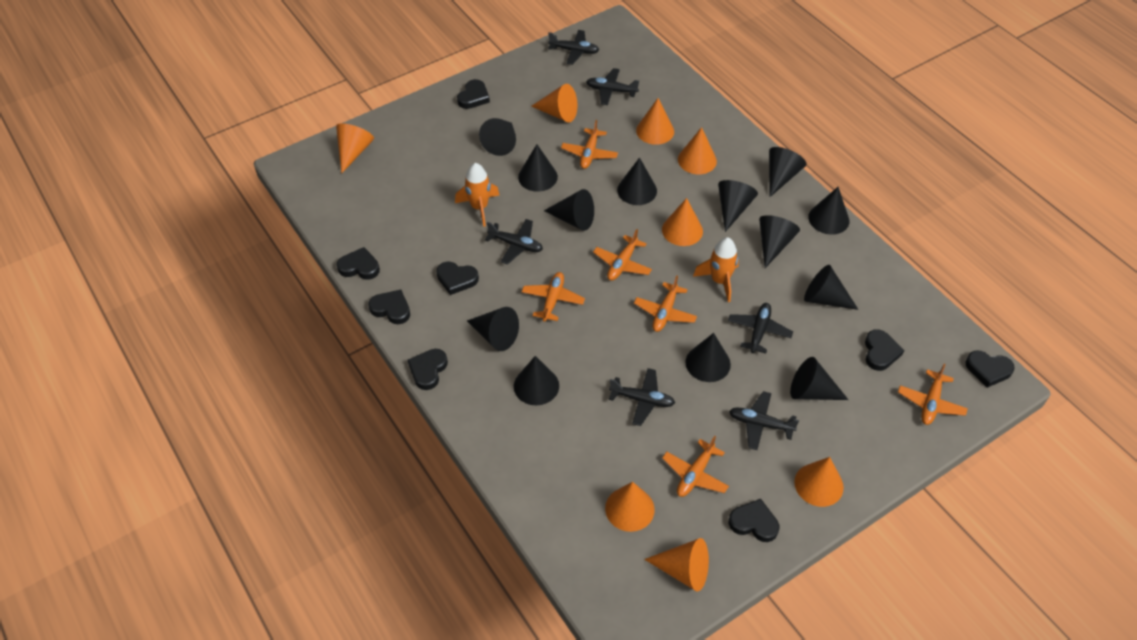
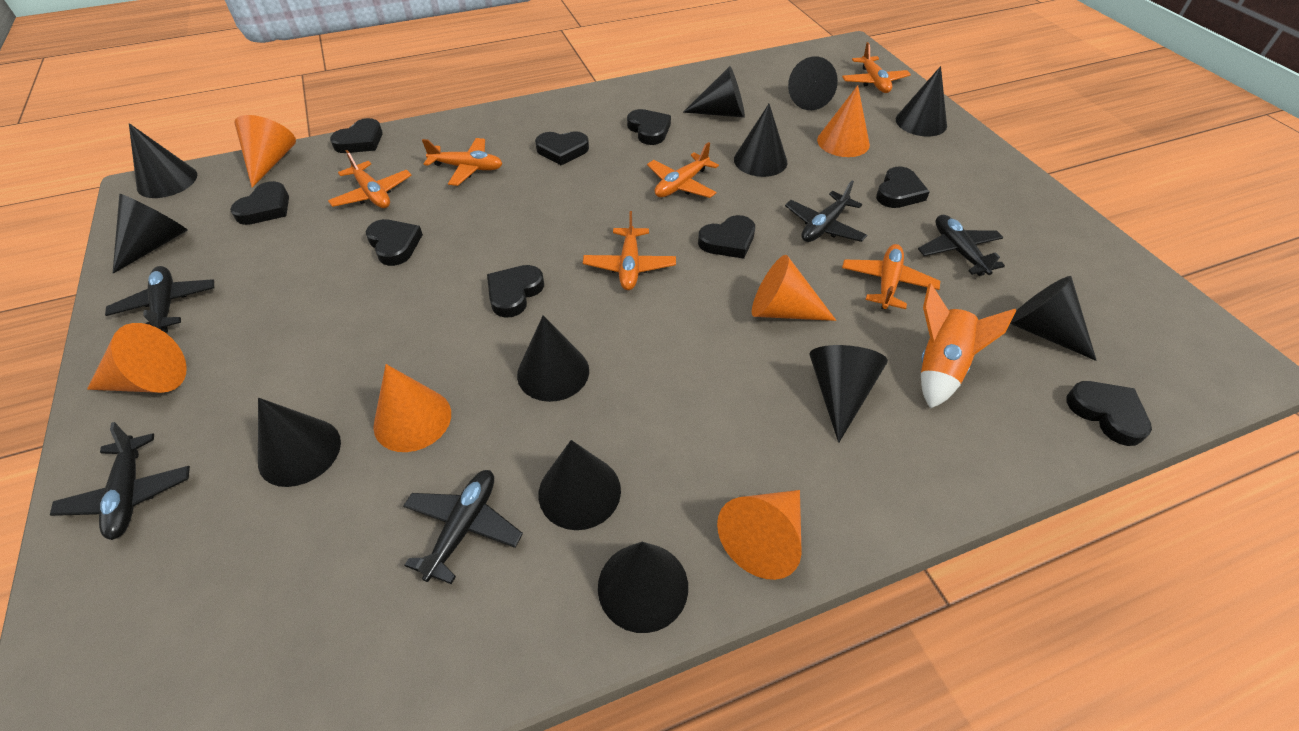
black cone: [467,307,519,351] [479,118,516,156] [514,356,559,405] [518,144,558,192] [544,189,594,231] [617,158,657,205] [685,333,731,382] [718,180,758,232] [759,215,800,268] [769,147,807,197] [790,357,848,400] [804,265,859,310] [808,187,849,235] = 13 -> [113,194,188,274] [129,123,197,198] [258,398,341,487] [517,315,589,402] [538,440,621,530] [598,542,688,633] [683,66,745,118] [734,104,787,177] [788,57,838,110] [809,345,888,443] [896,66,947,136] [1010,276,1097,361] = 12
black heart: [337,247,380,280] [368,290,410,324] [408,349,448,390] [436,262,479,295] [457,79,490,109] [728,499,779,542] [865,329,904,371] [965,351,1015,388] = 8 -> [230,181,289,225] [330,118,383,153] [366,219,423,266] [487,265,544,318] [535,131,589,165] [627,109,671,145] [698,215,755,259] [876,166,930,208] [1066,381,1152,446] = 9
black plane: [485,219,543,265] [548,30,599,65] [586,68,639,105] [609,368,675,426] [728,303,793,354] [729,391,799,450] = 6 -> [50,422,190,540] [105,266,214,333] [403,470,523,584] [785,181,867,242] [918,215,1005,276] = 5
orange cone: [336,123,374,173] [531,84,578,122] [605,482,655,532] [636,98,674,145] [644,538,709,591] [662,198,703,246] [678,127,717,174] [794,457,844,507] = 8 -> [87,323,187,393] [234,115,296,188] [373,364,451,452] [717,490,802,580] [752,255,836,321] [817,85,870,157] = 6
orange rocket: [455,163,499,227] [693,237,739,302] = 2 -> [921,283,1016,409] = 1

